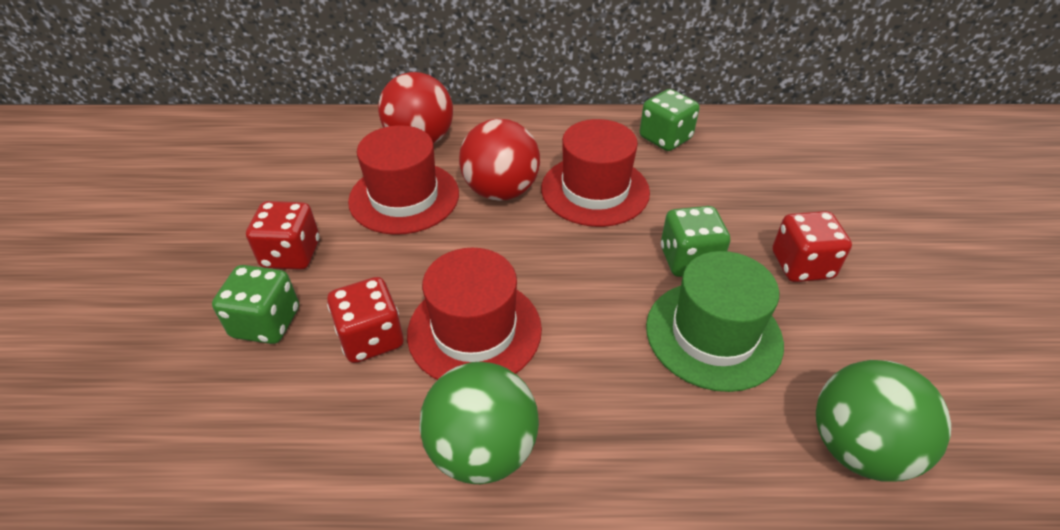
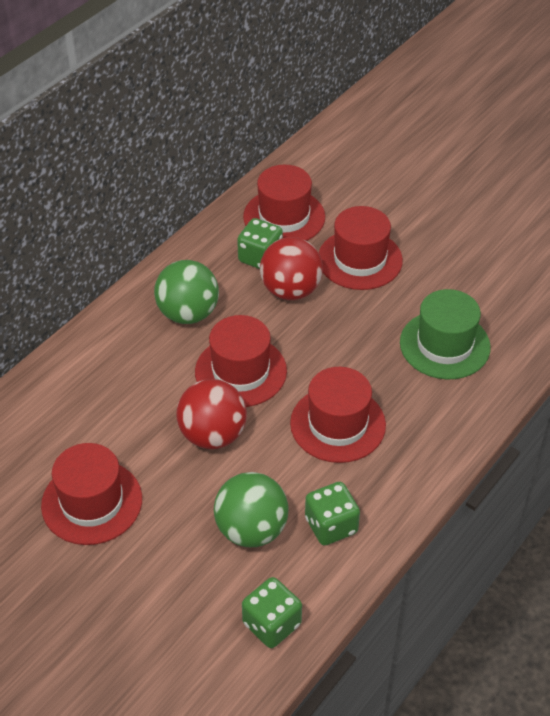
red dice: [246,201,320,270] [327,277,404,363] [772,211,852,282] = 3 -> none = 0
red hat: [348,125,459,235] [407,248,542,380] [541,119,650,227] = 3 -> [41,443,142,545] [195,315,287,407] [243,165,325,241] [290,367,386,463] [319,206,403,290] = 5

